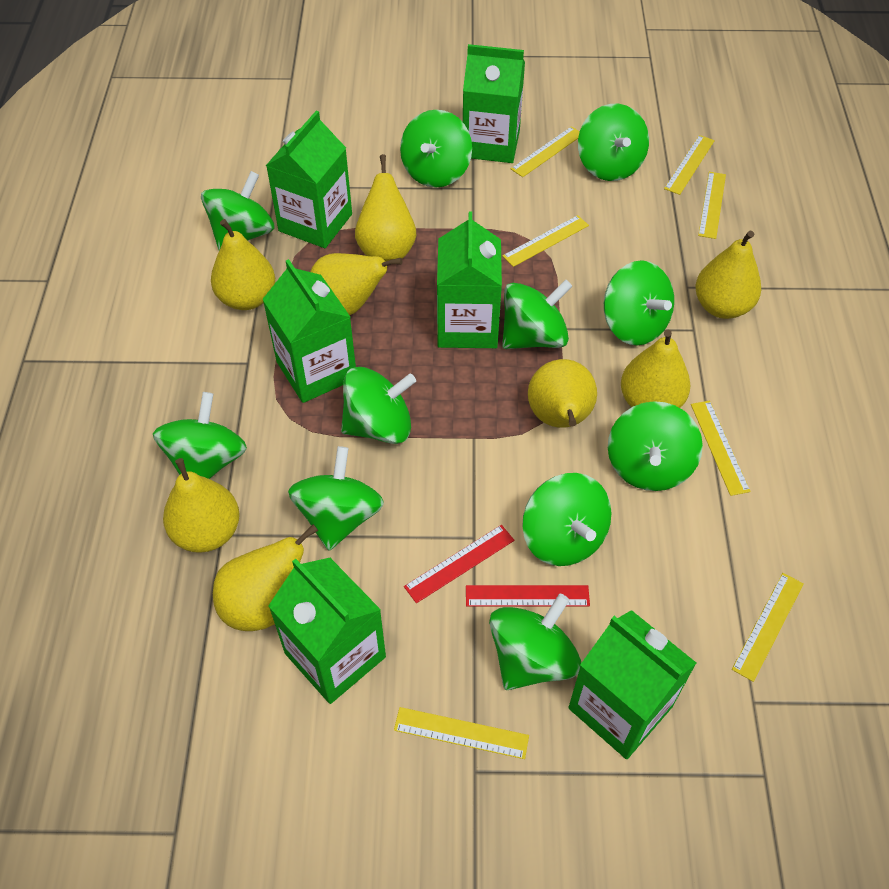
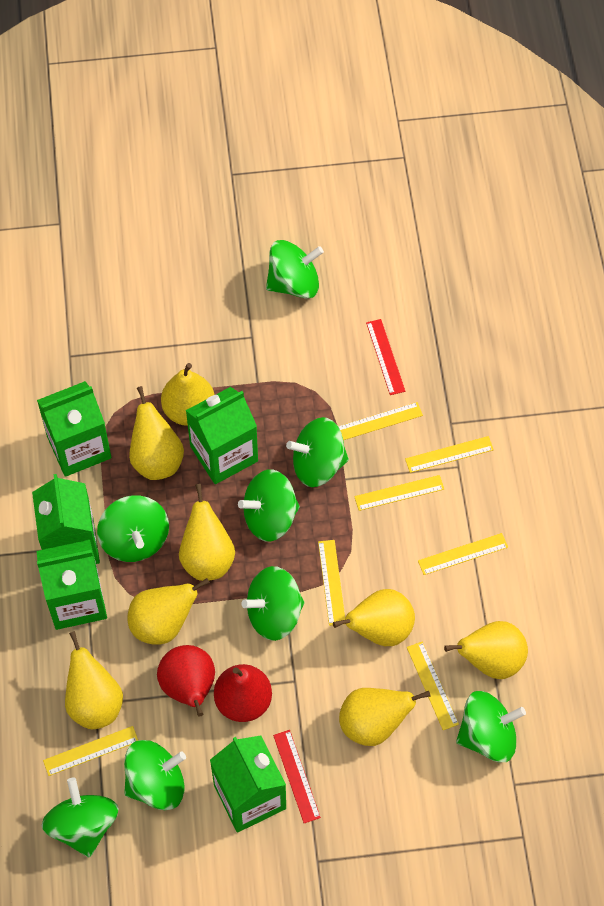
green carton: [263,259,356,403] [266,111,352,248] [268,558,386,704] [437,211,502,348] [463,44,525,163] [568,610,696,759] = 6 -> [32,474,100,564] [37,381,111,477] [37,540,107,630] [185,387,258,484] [210,735,286,833] = 5
green spinning top: [153,392,247,479] [201,171,275,250] [288,446,384,551] [341,367,416,444] [400,110,472,188] [489,593,581,690] [502,279,572,349] [522,473,611,566] [578,104,649,181] [604,260,674,346] [608,401,703,491] = 11 -> [42,777,119,858] [97,495,169,562] [124,740,186,810] [238,469,300,542] [242,566,305,641] [266,240,324,299] [286,417,349,487] [456,691,526,762] = 8
red pear: none = 0 -> [157,645,215,717] [214,664,272,722] = 2

